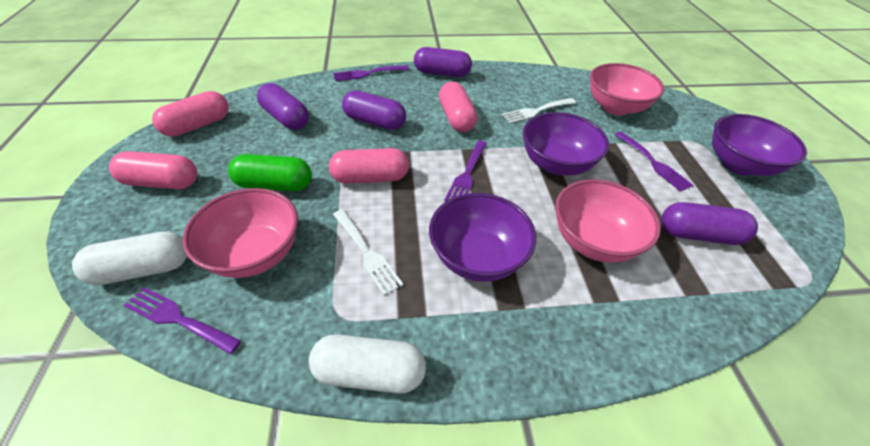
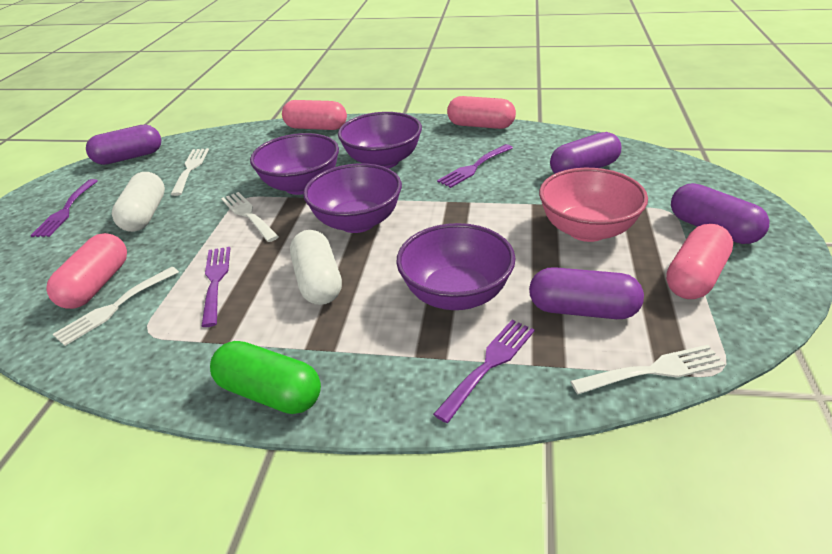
pink bowl: [183,188,298,278] [555,179,661,263] [590,63,664,116] = 3 -> [539,168,648,242] = 1
purple bowl: [429,193,536,282] [523,112,609,176] [712,114,807,176] = 3 -> [250,133,339,195] [303,163,402,233] [338,112,422,169] [396,223,516,310] = 4
white fork: [333,209,404,296] [502,98,576,123] = 2 -> [53,267,179,346] [171,148,209,196] [221,192,279,242] [570,345,725,394] = 4

